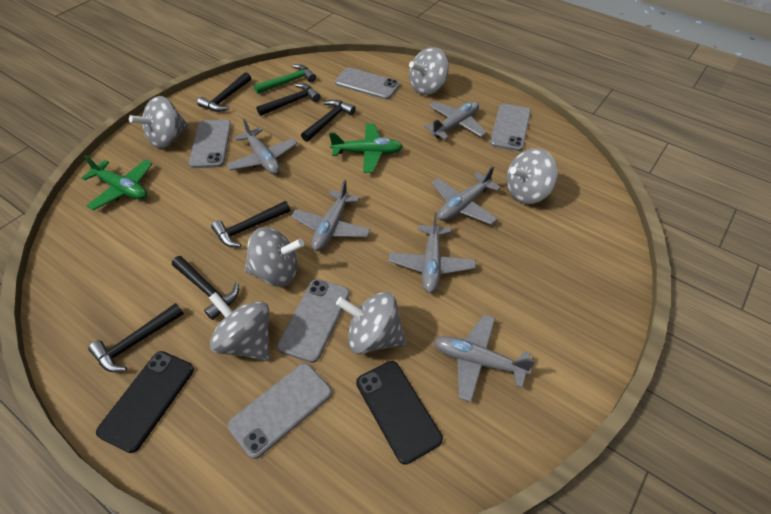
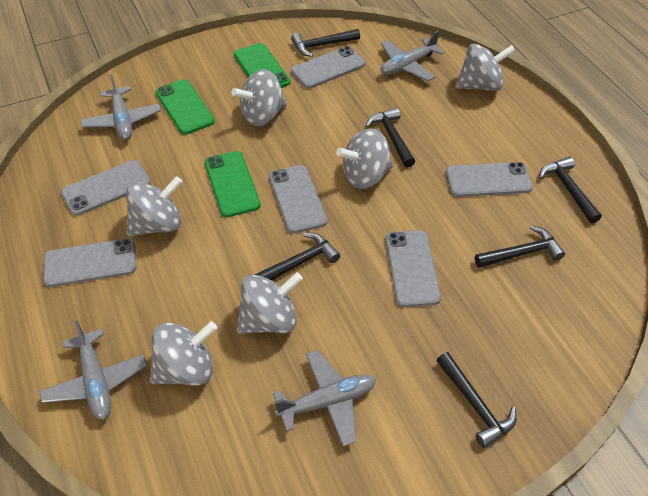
black phone: [96,351,194,453] [356,361,443,465] = 2 -> none = 0
green hammer: [254,64,316,94] = 1 -> none = 0
green phone: none = 0 -> [155,79,215,135] [205,151,261,217] [234,43,290,88] = 3
green plane: [81,155,153,210] [329,124,403,173] = 2 -> none = 0
grey phone: [189,120,231,168] [228,363,332,459] [277,279,350,363] [335,67,400,100] [490,104,531,151] = 5 -> [43,238,137,287] [61,160,151,216] [269,165,327,233] [291,46,365,89] [385,230,441,307] [446,162,533,197] = 6
grey plane: [226,119,297,175] [291,179,371,251] [389,212,476,293] [424,101,487,140] [432,166,501,225] [434,315,536,402] = 6 -> [39,320,147,420] [80,74,161,140] [273,350,376,447] [381,31,444,81] = 4

